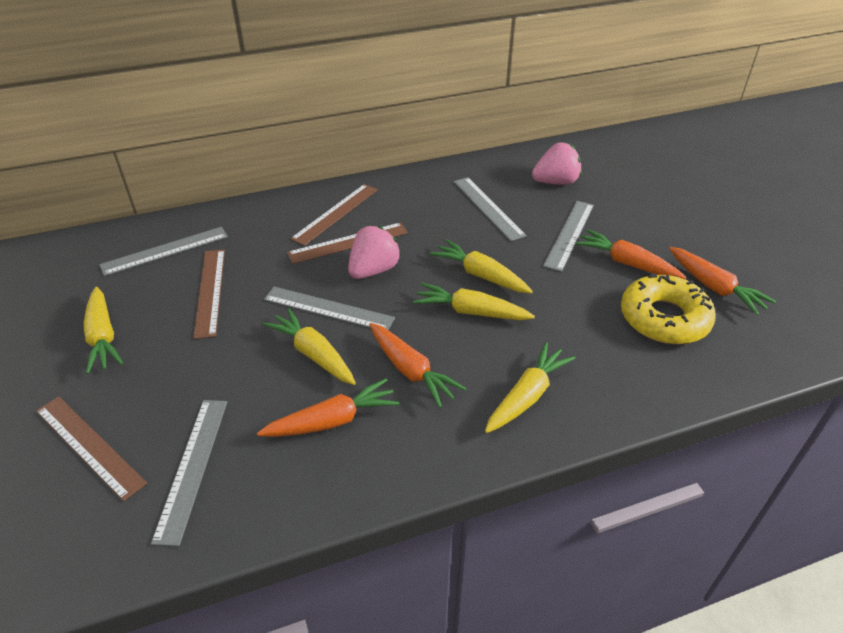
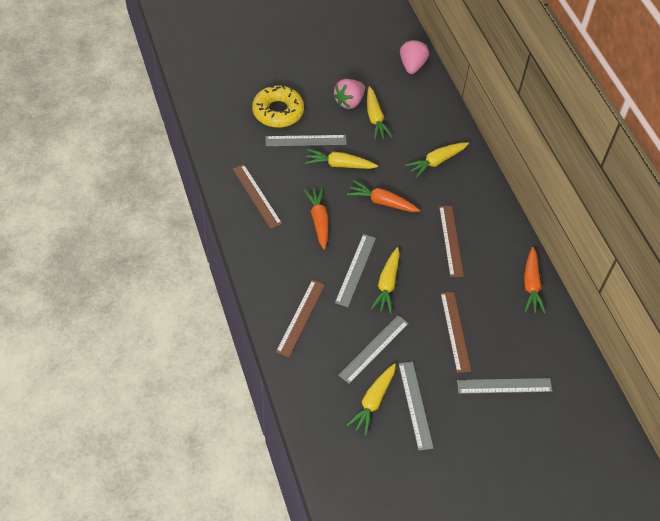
orange carrot: [257,378,400,437] [369,323,466,408] [575,229,686,279] [669,247,776,315] = 4 -> [304,187,328,250] [347,180,420,212] [524,247,546,314] = 3

